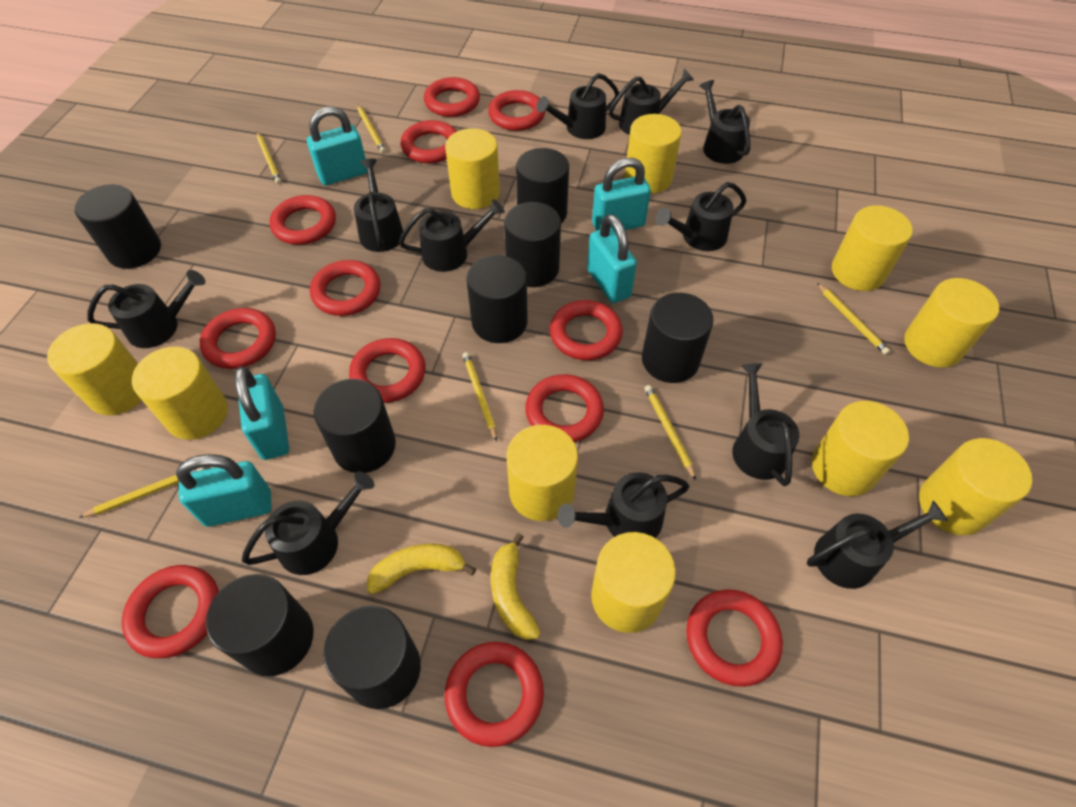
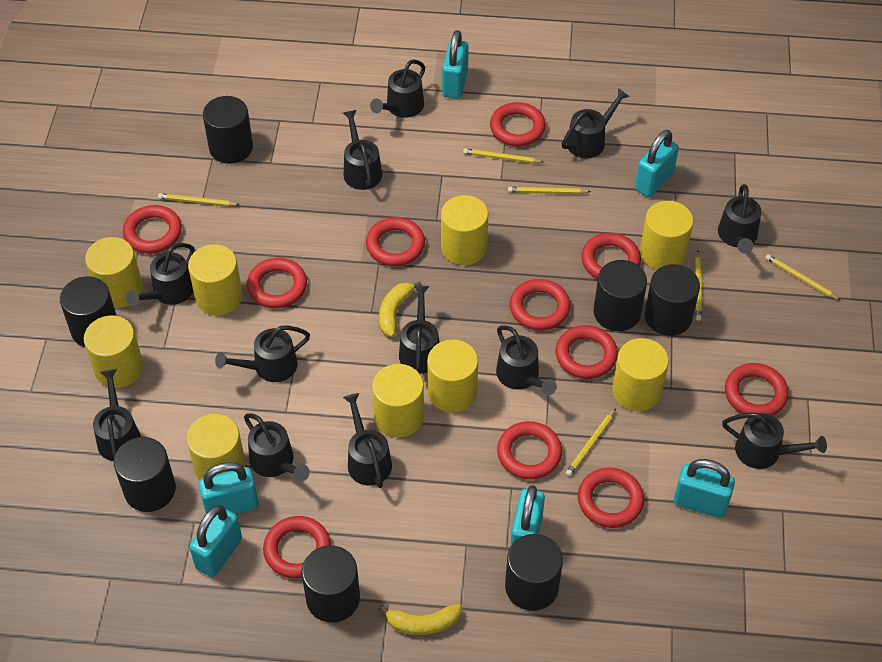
black cylinder: [75,184,161,269] [206,574,313,676] [314,379,396,473] [323,605,421,709] [466,255,528,343] [504,202,561,287] [516,148,569,223] [642,293,714,383] = 8 -> [60,276,117,347] [114,437,176,512] [203,96,253,164] [301,545,360,623] [505,534,563,611] [593,260,647,331] [645,264,700,336] = 7
black watering can: [87,270,205,348] [242,471,374,575] [354,159,403,252] [399,199,505,272] [536,73,619,139] [557,472,689,538] [609,69,694,135] [656,182,746,251] [699,80,750,164] [732,363,799,486] [807,500,948,589] = 11 -> [93,369,141,461] [126,243,194,306] [215,325,310,382] [244,413,310,482] [343,110,382,190] [343,393,392,488] [370,59,425,118] [399,286,440,374] [496,325,557,395] [562,88,630,158] [718,184,761,254] [722,413,827,469] = 12
red ring: [122,565,219,658] [200,308,276,369] [270,195,336,245] [310,260,380,316] [349,338,425,403] [401,120,457,163] [424,77,480,117] [445,642,544,747] [488,90,545,131] [525,374,604,442] [550,300,623,360] [686,589,783,687] = 12 -> [123,205,182,253] [247,258,307,308] [263,516,331,579] [366,217,425,266] [490,102,546,146] [497,421,562,480] [509,279,571,331] [555,325,618,379] [578,468,644,528] [581,233,641,279] [725,363,789,416] = 11
turquoise padlock: [176,454,272,527] [235,366,289,460] [307,106,367,185] [587,214,637,303] [592,158,651,231] = 5 -> [189,505,242,577] [198,462,259,514] [442,30,469,99] [510,485,545,547] [635,130,679,197] [674,459,735,518] = 6
yellow cylinder: [47,323,142,415] [132,347,228,440] [445,128,500,209] [507,425,578,521] [591,532,676,633] [625,114,682,194] [812,401,909,496] [832,205,913,291] [904,278,999,368] [919,438,1032,535] = 10 -> [84,315,143,388] [85,237,143,308] [187,414,246,480] [188,244,243,315] [372,364,424,438] [427,339,478,413] [441,195,488,265] [612,338,669,411] [640,201,693,270] = 9

